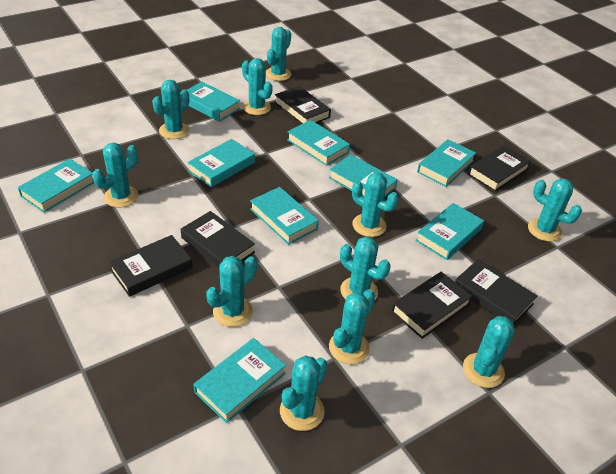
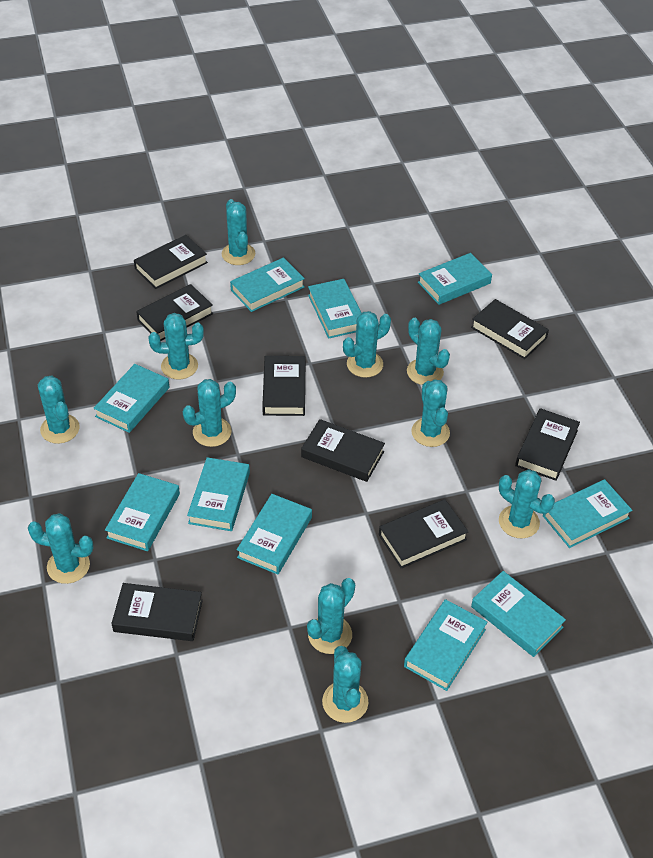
black book: [109,235,193,297] [181,211,255,267] [275,86,331,124] [391,272,473,339] [455,259,537,325] [468,146,531,192] = 6 -> [111,583,203,641] [134,235,208,289] [136,284,213,341] [262,356,305,416] [301,419,385,482] [379,499,469,569] [471,299,549,359] [515,408,580,481] = 8
turquoise book: [18,159,94,213] [187,82,240,122] [187,139,255,187] [194,338,286,423] [250,187,319,245] [287,120,350,166] [329,154,398,198] [415,203,484,260] [417,139,476,187] = 9 -> [93,364,169,433] [105,473,180,551] [187,457,250,531] [230,257,305,312] [237,494,312,575] [308,279,362,339] [404,599,487,691] [418,253,492,305] [471,571,566,657] [543,479,632,548] = 10

